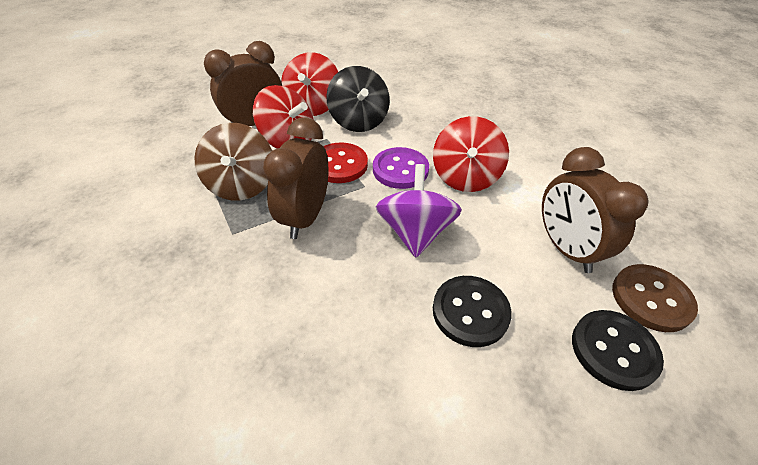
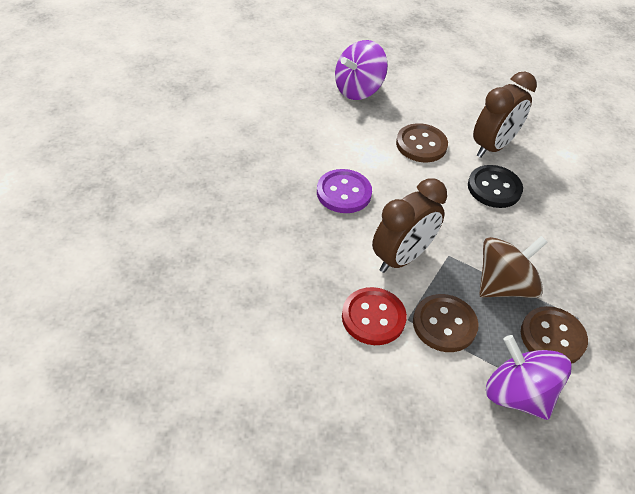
black button: [433,276,512,347] [572,310,664,391] = 2 -> [468,165,523,208] = 1
black spinning top: [326,66,390,132] = 1 -> none = 0
brown button: [612,264,698,332] = 1 -> [396,123,448,162] [413,294,479,352] [521,306,588,364] = 3
brown clock: [204,41,282,126] [263,117,329,239] [542,147,649,273] = 3 -> [372,178,447,273] [473,72,537,158] = 2
purple spinning top: [376,164,462,257] = 1 -> [335,40,388,100] [486,335,572,420] = 2
red spinning top: [253,85,314,149] [281,52,338,116] [433,116,509,192] = 3 -> none = 0

